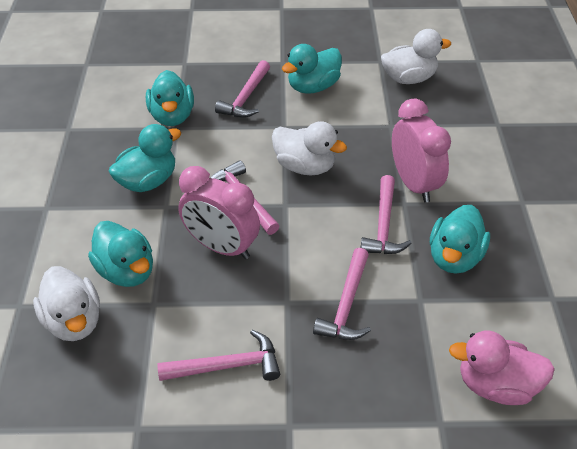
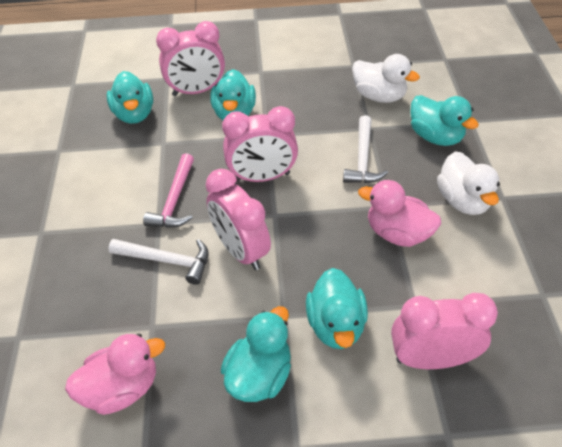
pink clock: [178,166,260,259] [392,99,451,203] = 2 -> [156,21,225,96] [206,169,271,270] [222,106,298,182] [391,293,498,369] = 4
pink duck: [449,331,555,405] = 1 -> [65,334,165,415] [358,180,441,247] = 2
pink hammer: [157,330,280,381] [211,160,279,235] [215,60,270,118] [313,248,371,340] [361,175,412,254] = 5 -> [143,153,194,228] = 1
white duck: [33,266,100,341] [272,121,347,176] [381,29,451,84] = 3 -> [352,54,420,103] [437,151,500,215] = 2
white hammer: none = 0 -> [108,239,209,285] [343,115,388,183] = 2

